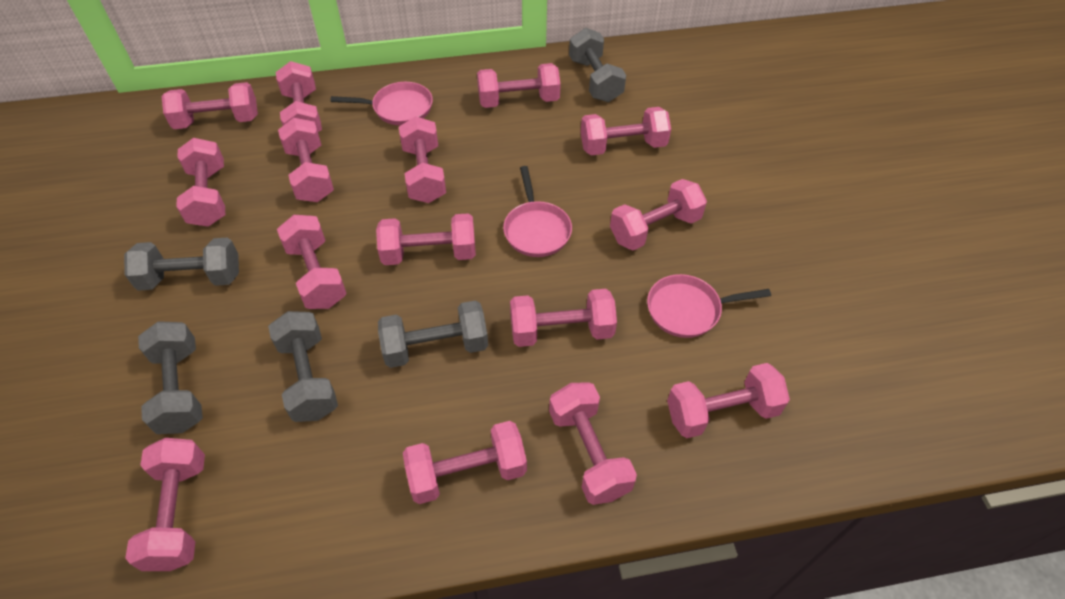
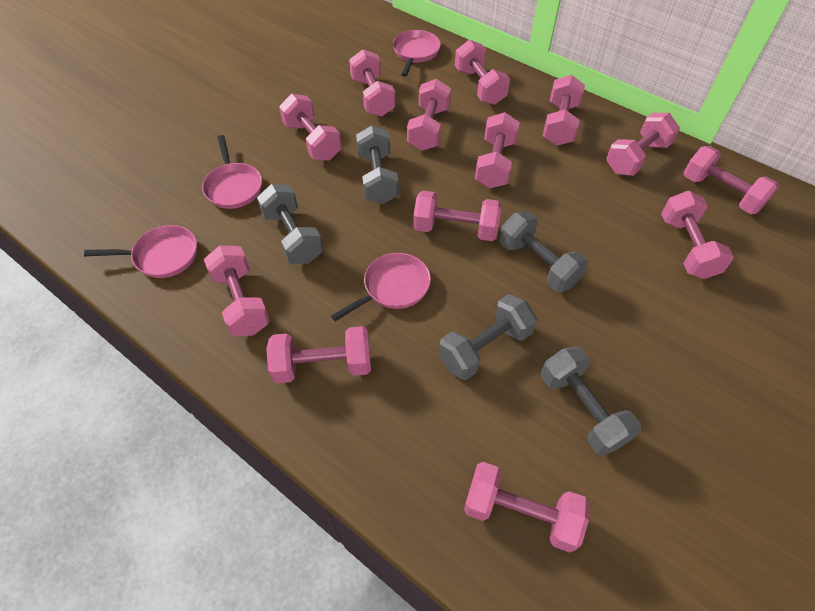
pink dumbbell: [125,438,205,571] [161,82,258,129] [177,138,225,227] [276,61,322,132] [277,215,347,309] [278,118,334,202] [376,213,476,265] [399,116,446,203] [403,421,527,504] [477,63,561,108] [510,289,617,347] [549,382,637,505] [581,107,671,156] [610,179,707,251] [667,363,790,438] = 15 -> [204,245,270,336] [266,326,371,383] [279,94,342,161] [349,49,396,117] [407,79,451,151] [413,191,502,241] [455,40,510,105] [464,462,590,553] [475,112,520,188] [543,75,585,146] [606,113,680,176] [661,191,734,279] [684,146,779,214] = 13
pink pan: [330,82,433,126] [503,166,572,257] [647,274,771,338] = 3 -> [84,225,197,278] [202,135,262,209] [331,253,431,321] [393,30,441,77] = 4

